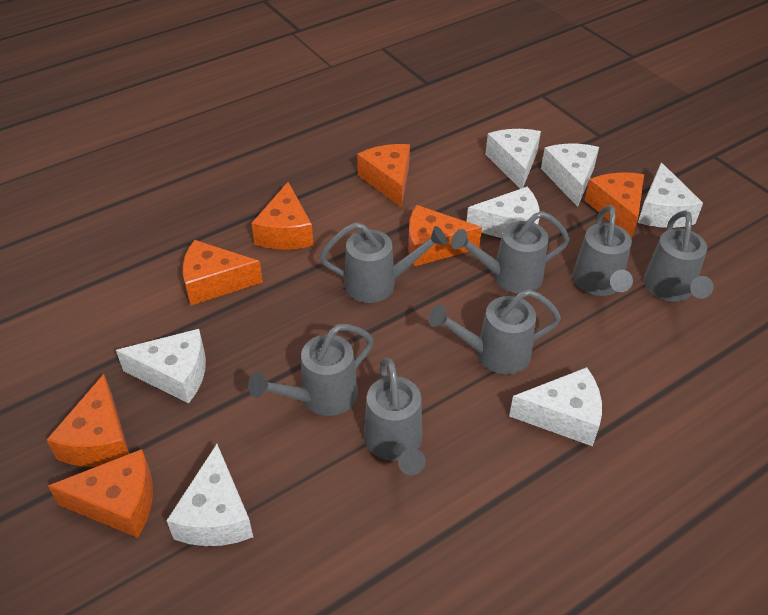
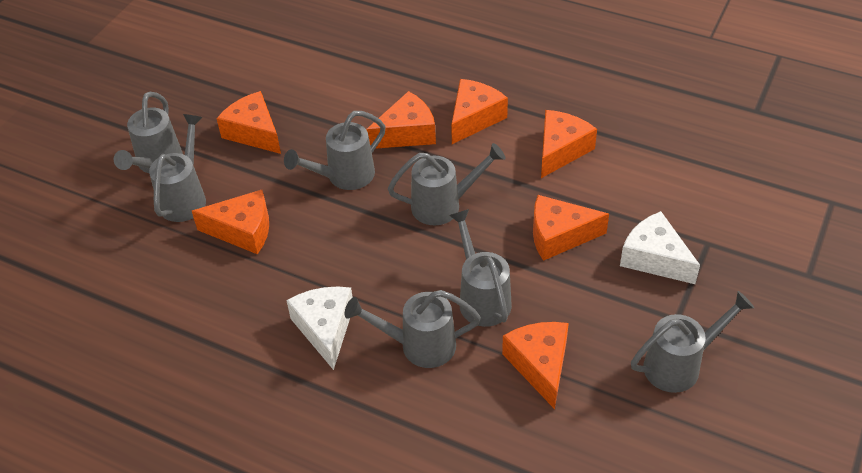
white cheese: [116,329,206,404] [166,444,253,546] [467,187,540,238] [485,129,541,189] [509,367,602,446] [541,144,599,207] [638,162,703,228] = 7 -> [286,287,353,370] [620,211,700,284] = 2

